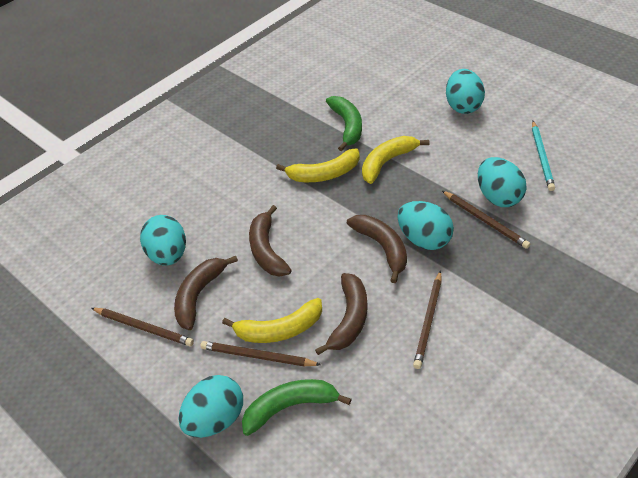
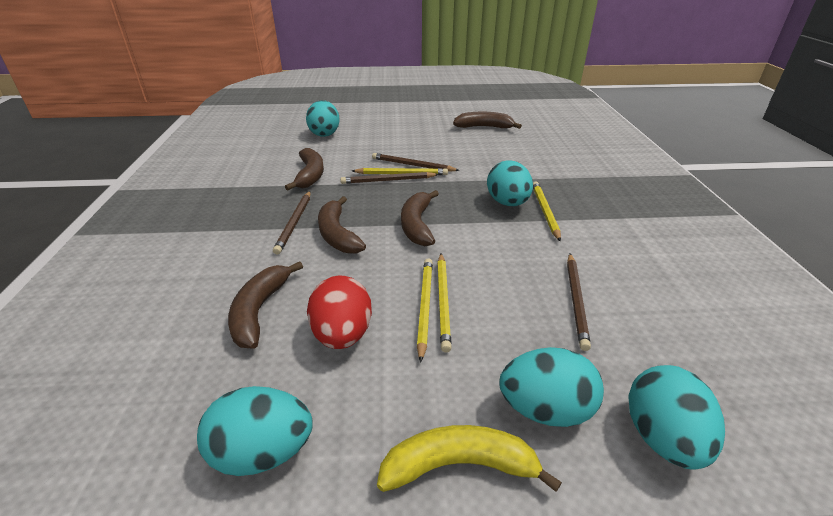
brown banana: [174,256,238,330] [249,205,292,277] [315,273,367,355] [347,215,407,283] = 4 -> [228,262,303,349] [285,148,324,190] [318,196,366,254] [401,190,439,246] [453,112,522,129] = 5
green banana: [242,379,352,436] [326,96,362,151] = 2 -> none = 0
red egg: none = 0 -> [307,275,372,349] = 1
turquoise pencil: [532,121,555,191] = 1 -> none = 0
yellow banana: [222,298,322,343] [276,148,360,182] [362,136,429,184] = 3 -> [377,425,562,492] = 1
yellow pencil: none = 0 -> [352,168,448,175] [417,258,433,363] [437,254,452,352] [533,181,561,242] = 4

